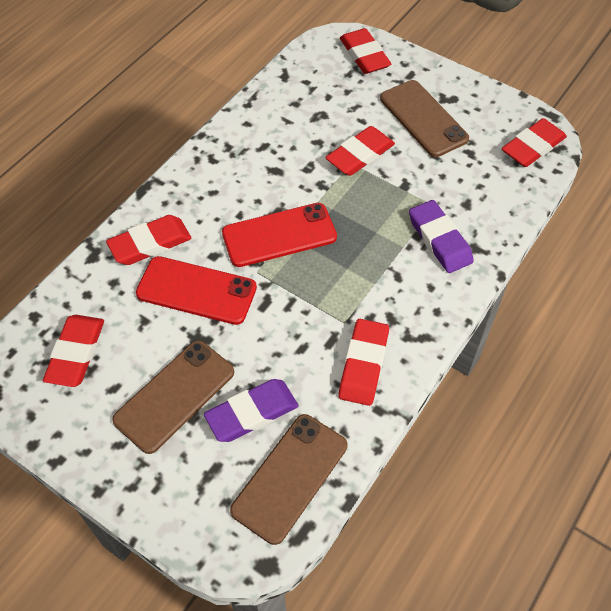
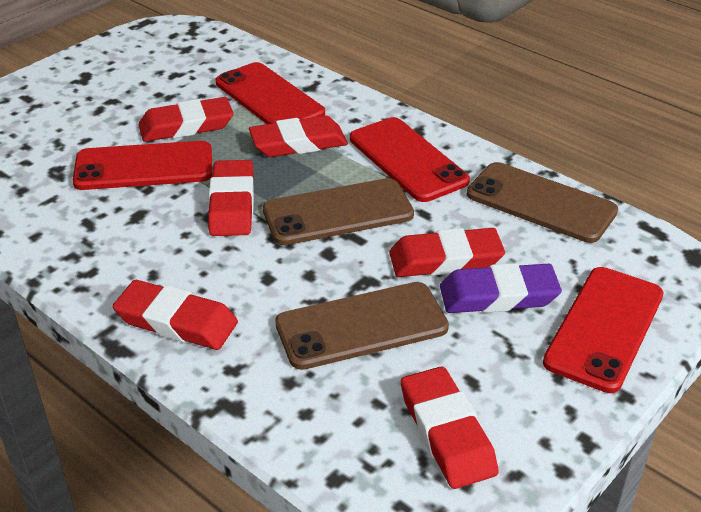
purple eraser: [204,379,298,442] [409,200,474,273] = 2 -> [440,263,562,313] = 1
red phone: [136,256,257,325] [222,203,337,267] = 2 -> [73,141,212,190] [216,62,325,124] [350,117,470,202] [543,267,663,393] = 4

